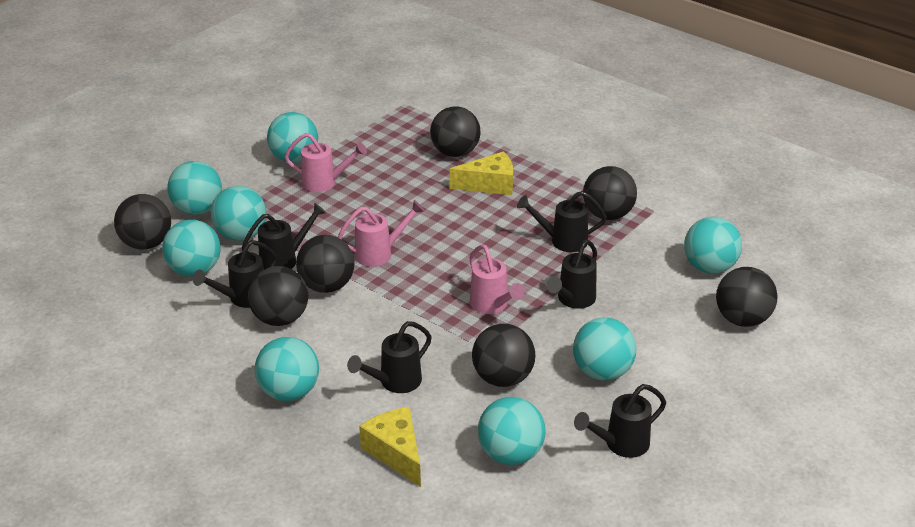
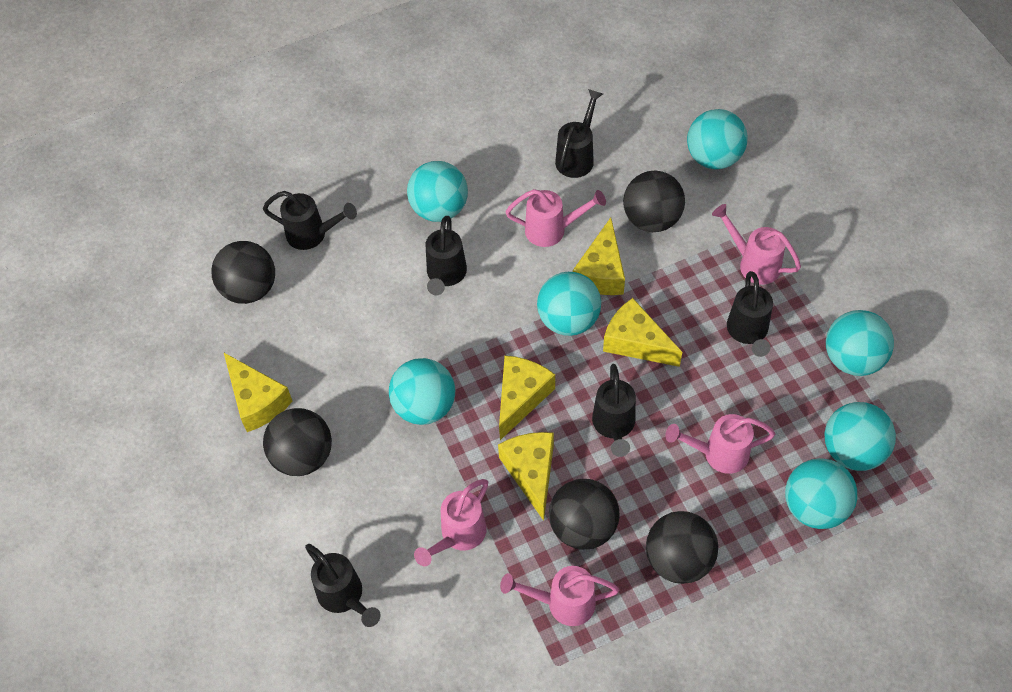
black ball: [114,194,171,250] [248,266,308,326] [296,235,354,293] [430,106,480,157] [472,324,535,387] [583,166,637,220] [716,267,778,327] = 7 -> [211,241,275,304] [263,408,332,476] [549,479,620,550] [623,170,685,232] [646,511,718,584] = 5
pink watering can: [284,133,367,192] [338,200,425,267] [470,245,525,314] = 3 -> [414,479,488,566] [500,566,619,626] [505,189,606,247] [665,414,775,474] [712,204,801,285] = 5
turquoise ball: [162,220,221,277] [167,161,222,215] [211,185,266,241] [254,337,319,401] [267,112,318,163] [478,397,546,465] [573,317,636,381] [684,217,742,274] = 8 -> [389,358,455,425] [407,161,468,222] [537,272,601,336] [687,109,748,169] [785,458,857,529] [825,402,896,471] [826,310,894,376] = 7
yellow cheese: [359,407,421,487] [450,151,513,195] = 2 -> [224,353,292,432] [498,432,554,521] [499,356,555,440] [573,218,625,295] [603,298,682,367] = 5

